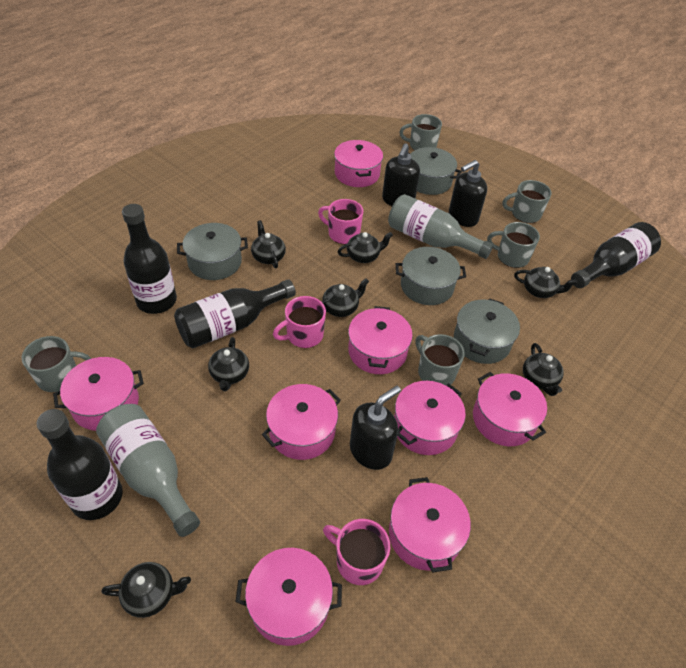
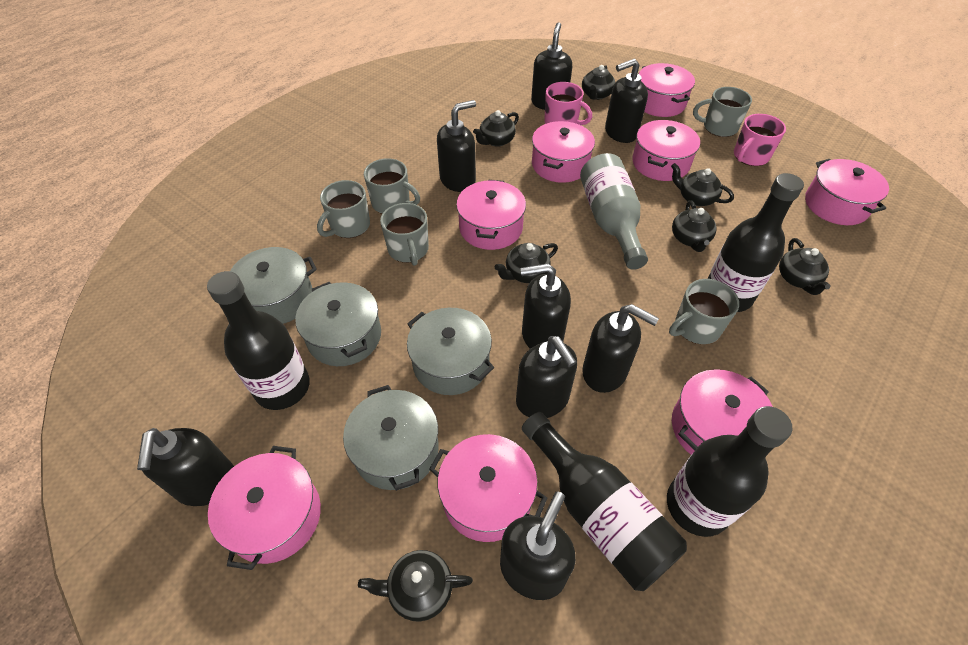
black soap dispenser: [350,386,401,470] [382,143,420,206] [449,160,487,227] = 3 -> [137,428,234,506] [437,100,476,192] [500,491,576,600] [516,336,577,418] [520,264,571,349] [531,23,572,110] [582,304,659,393] [605,59,648,143] = 8
grey bottle: [96,404,200,537] [388,194,493,259] = 2 -> [580,153,648,270] = 1
pink mug: [273,296,326,348] [318,199,363,244] [323,519,390,585] = 3 -> [544,82,592,125] [734,114,786,166] = 2

